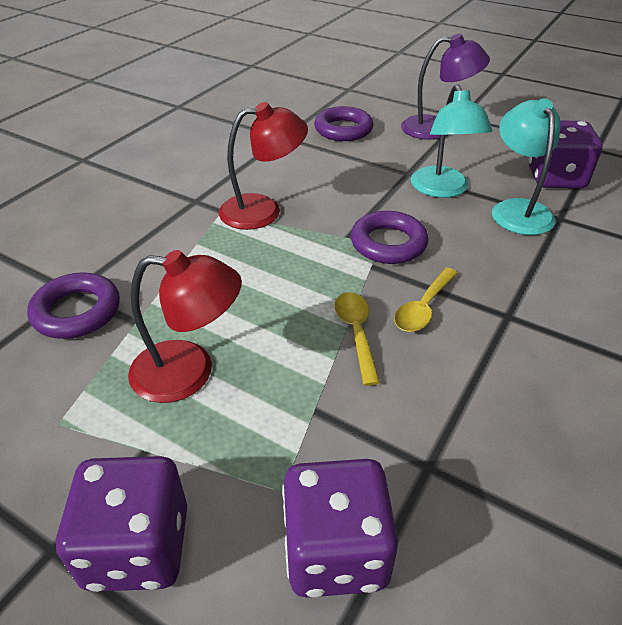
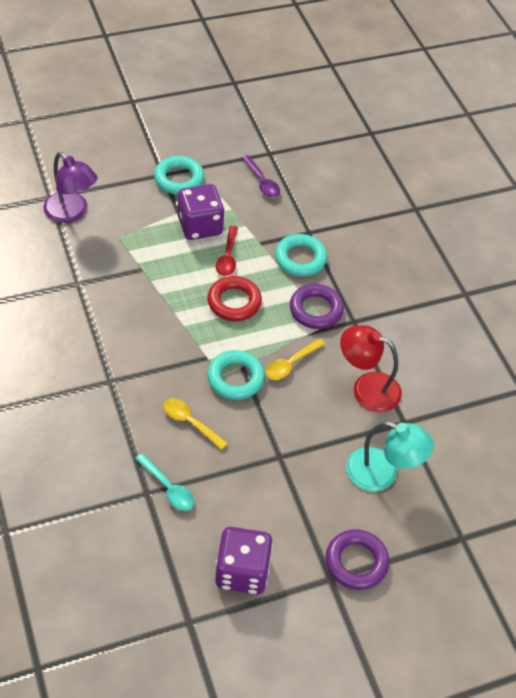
purple dice: [56,456,187,592] [282,459,398,598] [529,120,603,189] = 3 -> [178,184,225,240] [215,527,273,594] = 2
purple ring: [27,272,120,339] [314,106,374,141] [351,211,429,264] = 3 -> [290,284,344,329] [326,529,389,590] = 2
purple spoon: none = 0 -> [242,155,280,198] = 1
red lamp: [128,250,242,403] [219,102,308,230] = 2 -> [340,325,402,412] = 1
red ring: none = 0 -> [207,276,262,321] = 1
red spoon: none = 0 -> [216,226,238,276] = 1
turquoise lamp: [411,84,492,198] [492,98,561,235] = 2 -> [346,421,434,492] = 1
turquoise ring: none = 0 -> [154,156,204,195] [207,350,265,400] [275,234,327,277] = 3
turquoise spoon: none = 0 -> [135,453,194,511] = 1

